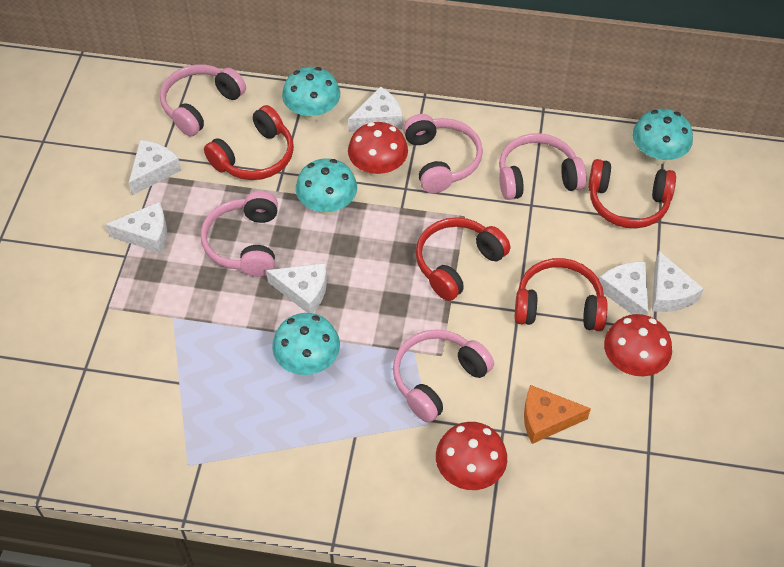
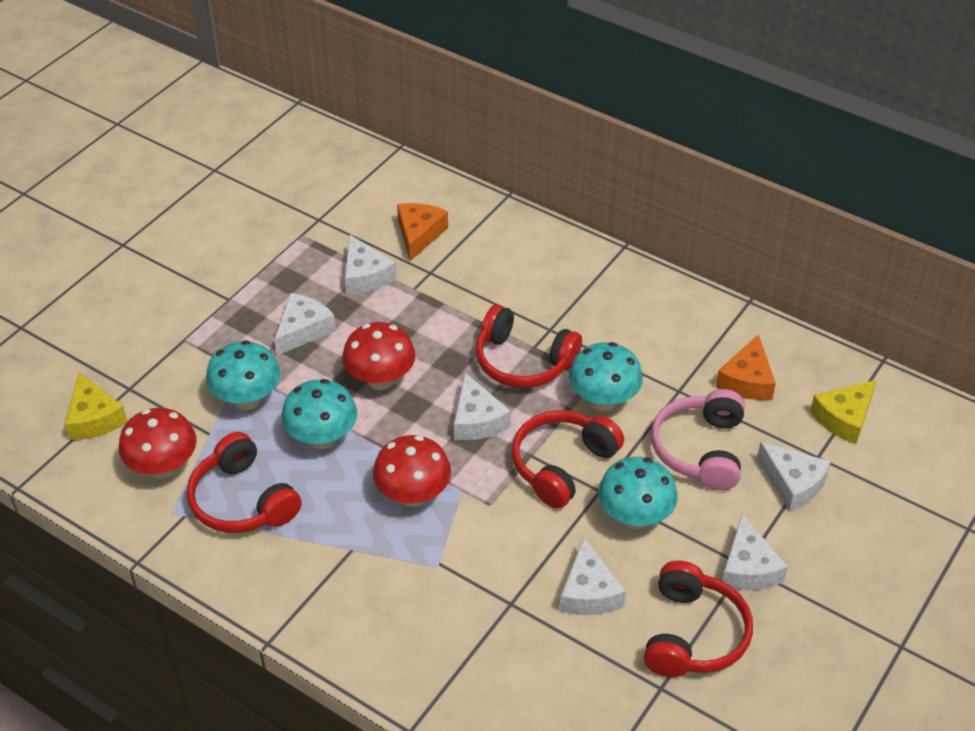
orange cheese: [524,385,591,444] = 1 -> [397,203,448,261] [716,334,776,400] = 2
pink headphones: [160,64,246,136] [201,191,278,277] [393,329,494,423] [403,114,483,193] [499,133,586,200] = 5 -> [651,389,745,491] = 1
yellow cheese: none = 0 -> [65,372,127,440] [810,380,876,444] = 2

